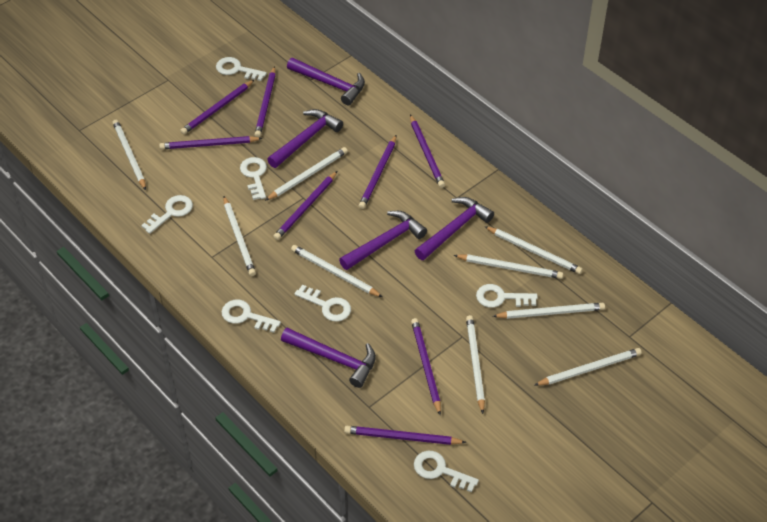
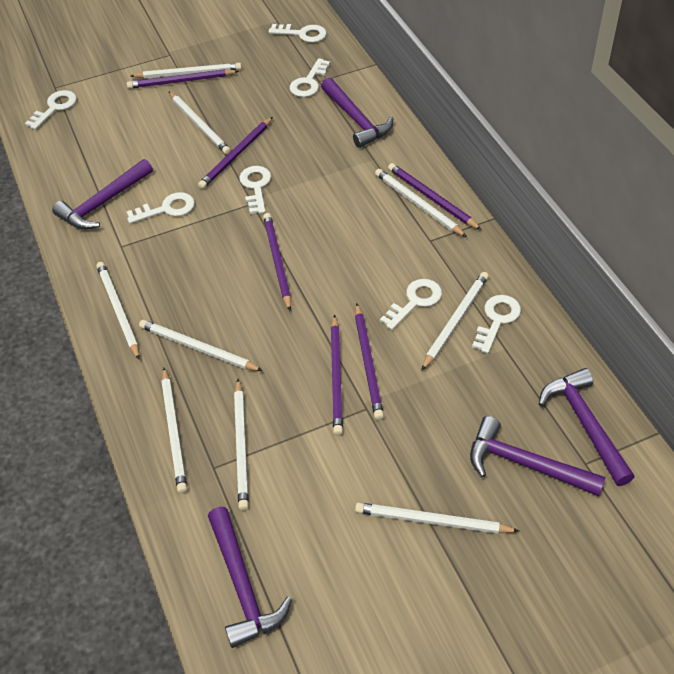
purple pencil: [159,136,263,149] [180,80,254,135] [254,66,276,137] [273,171,337,240] [344,426,466,445] [359,135,396,209] [410,115,445,188] [411,318,441,416] = 8 -> [127,69,239,89] [198,117,273,189] [263,213,291,311] [331,315,343,435] [355,303,384,420] [388,163,482,230] = 6

